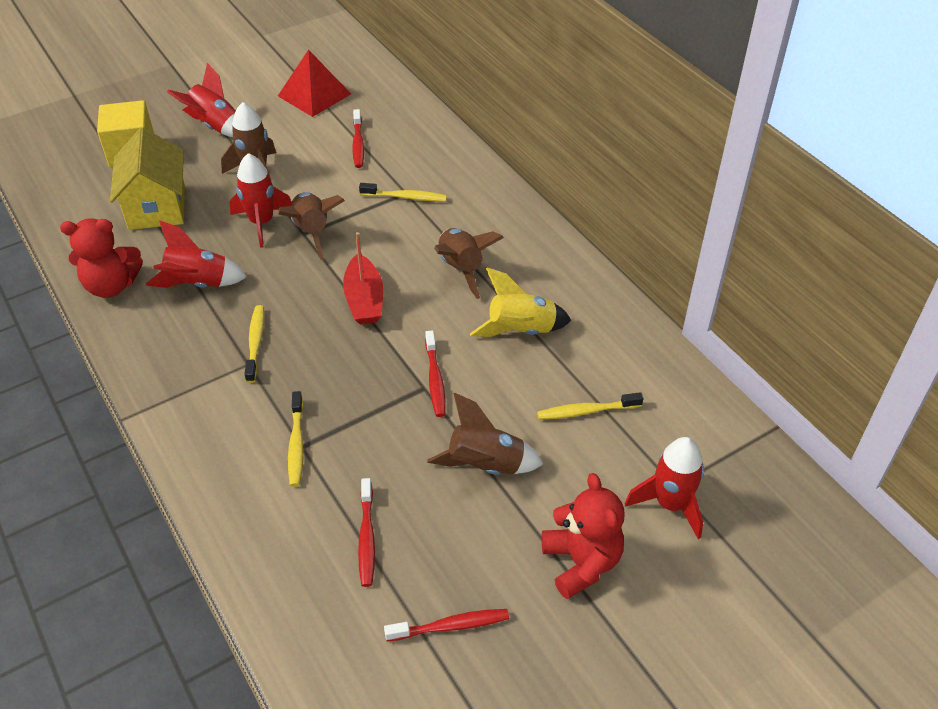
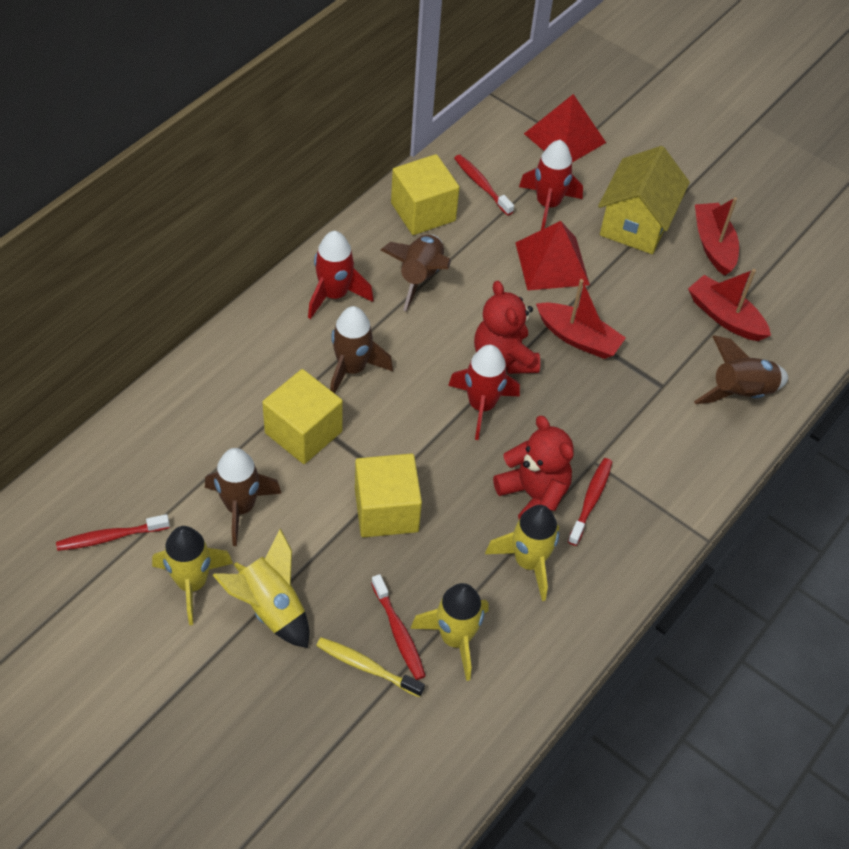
red boat: [343,232,383,325] = 1 -> [536,279,626,359] [688,269,771,341] [695,197,739,276] = 3
red pyramid: [278,50,351,117] = 1 -> [515,221,590,290] [524,94,606,162] = 2
red rocket: [146,220,247,288] [167,63,236,137] [229,153,292,248] [625,437,704,539] = 4 -> [308,231,374,319] [448,345,520,440] [519,140,583,230] = 3
yellow cube: [97,100,154,168] = 1 -> [262,369,343,464] [355,453,422,537] [391,154,460,235] = 3
yellow rocket: [470,267,571,337] = 1 -> [152,526,233,625] [213,529,309,648] [411,583,488,681] [485,505,559,601] = 4
yellow toothbrush: [244,305,264,383] [288,391,304,487] [359,183,447,202] [537,392,643,420] = 4 -> [316,637,425,697] = 1

